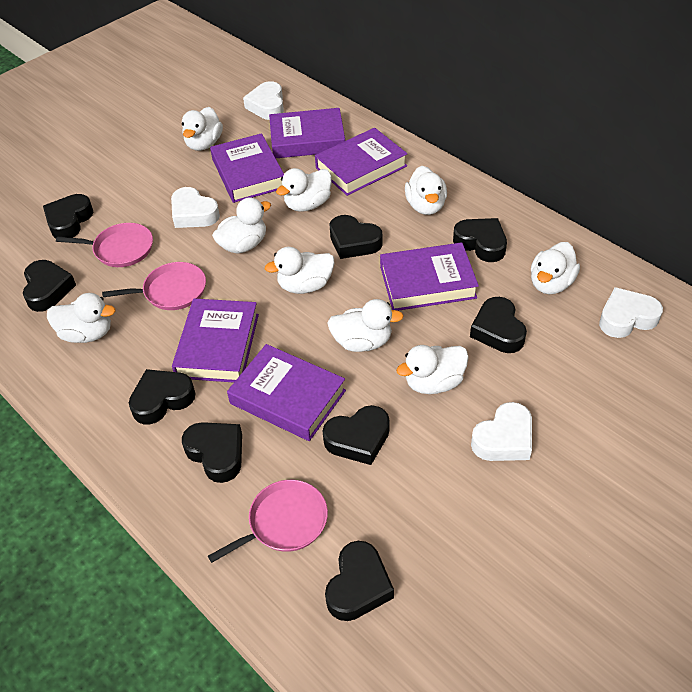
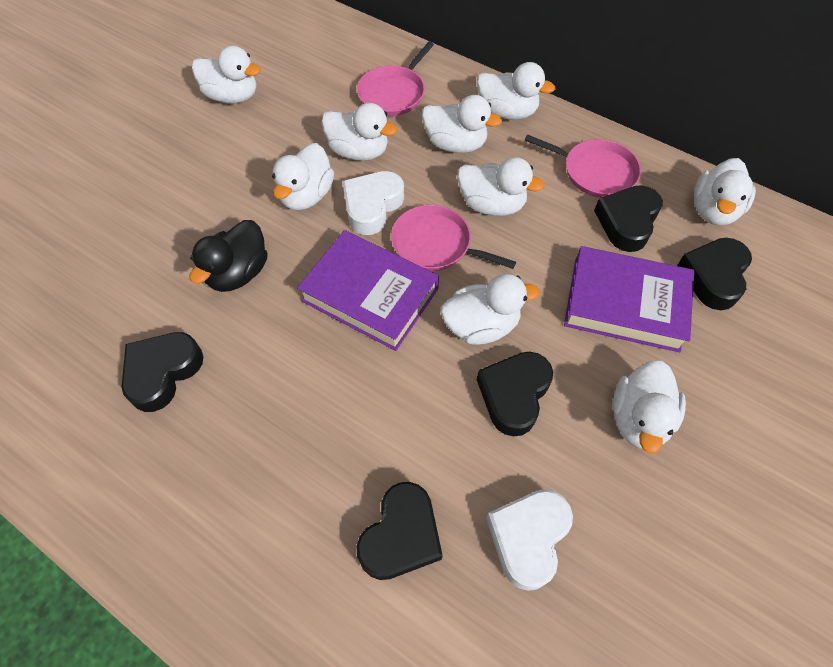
black duck: none = 0 -> [190,220,268,292] = 1
black heart: [23,260,76,312] [43,194,94,238] [129,369,196,424] [182,422,242,483] [323,405,390,465] [325,541,394,621] [329,215,383,259] [453,218,507,262] [470,297,527,353] = 9 -> [122,332,203,412] [356,482,443,580] [477,351,553,437] [594,185,663,252] [677,238,752,310] = 5
purple book: [172,298,259,383] [210,133,284,203] [227,344,346,441] [269,108,345,158] [315,128,408,196] [380,242,479,311] = 6 -> [297,230,439,351] [564,246,694,353] = 2
white heart: [171,187,220,228] [243,81,284,120] [471,402,532,461] [599,287,663,338] = 4 -> [342,171,404,235] [486,489,573,591] = 2

